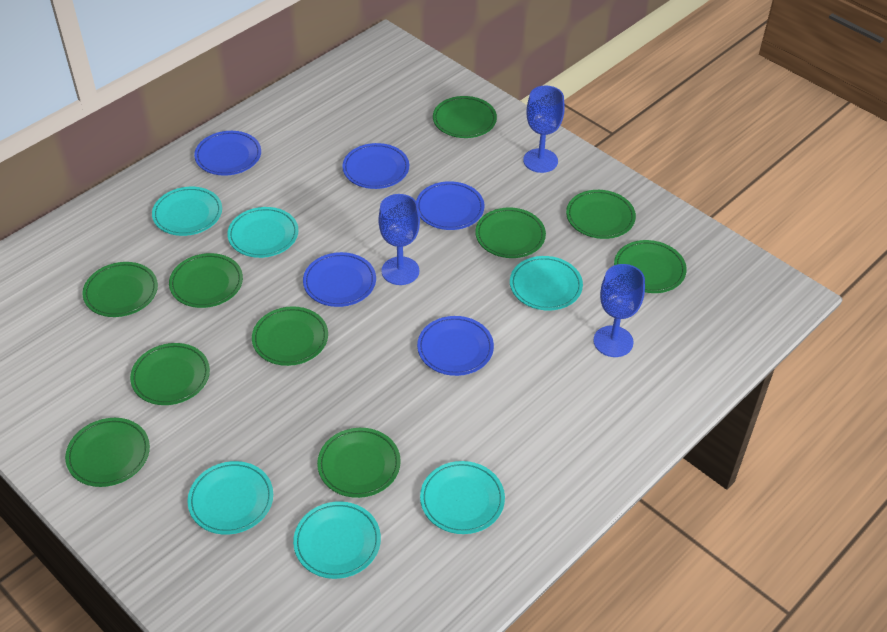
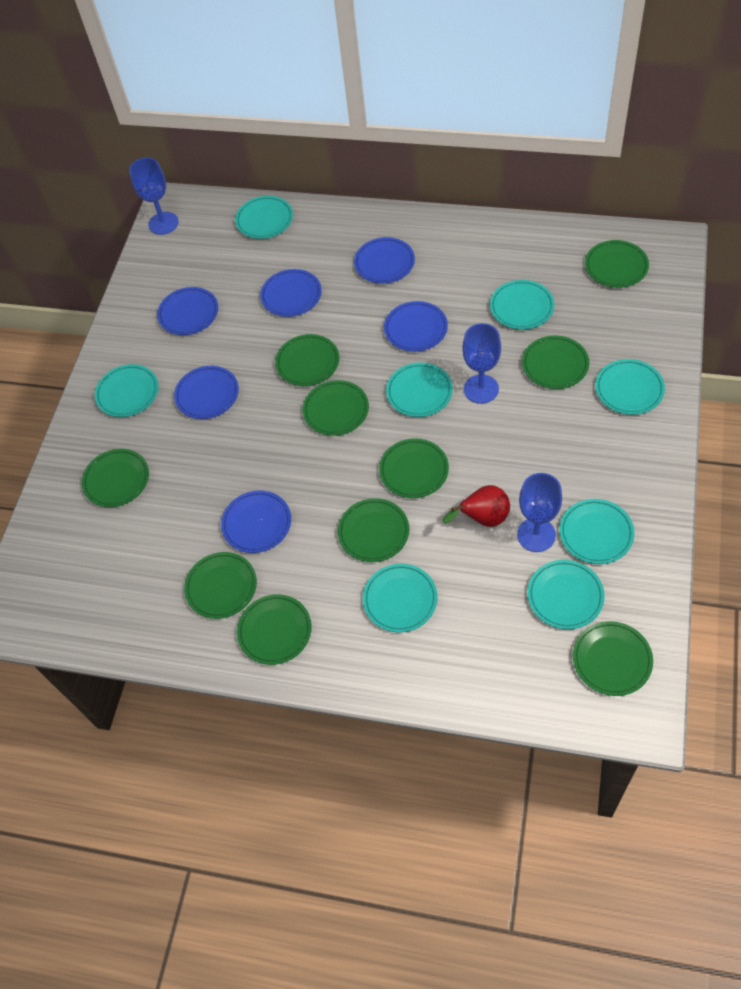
blue plate: [194,131,261,176] [303,252,376,307] [342,143,409,189] [416,181,485,230] [417,316,494,376] = 5 -> [157,287,218,335] [174,366,239,419] [221,490,291,553] [260,269,322,317] [354,237,415,284] [384,301,448,352] = 6
red pear: none = 0 -> [443,485,510,527] = 1
turquoise plate: [152,187,222,236] [188,461,273,535] [227,207,298,258] [293,501,381,579] [420,461,505,534] [510,256,583,311] = 6 -> [95,364,159,417] [235,196,293,239] [363,564,438,632] [386,363,453,417] [490,280,554,330] [528,560,605,629] [560,499,634,564] [595,359,665,415] = 8

